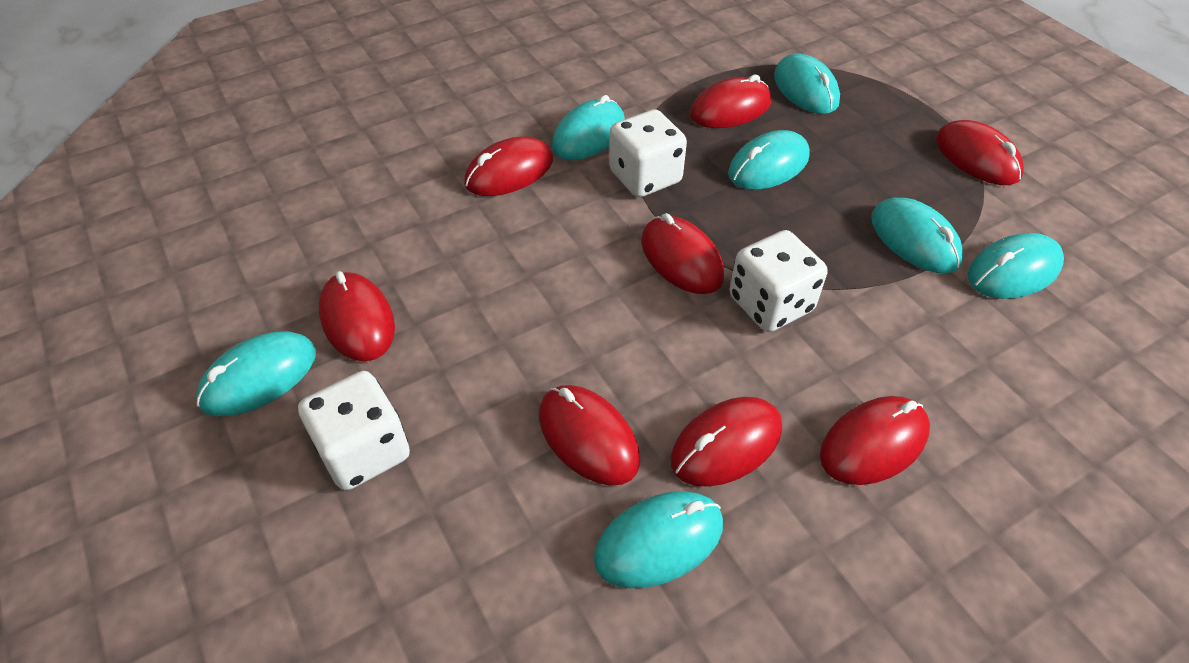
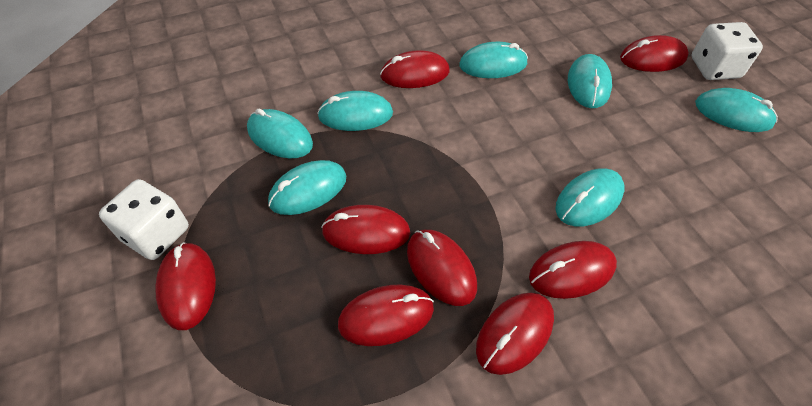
white dice: [298,371,410,490] [609,109,687,197] [730,230,828,332] = 3 -> [99,179,189,260] [692,22,763,80] = 2

